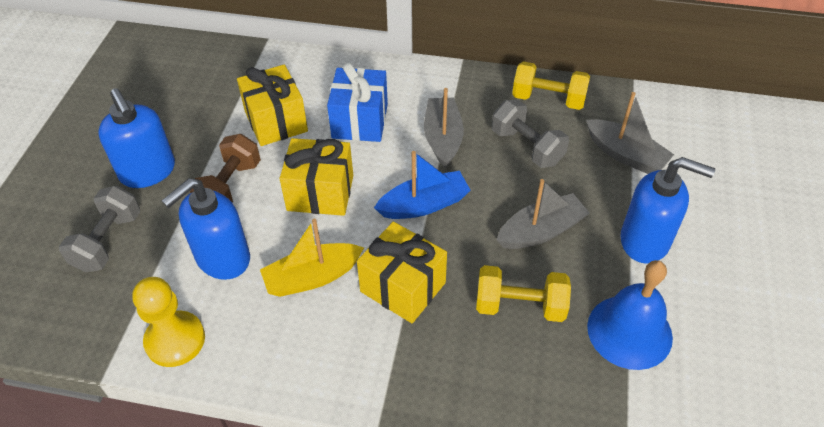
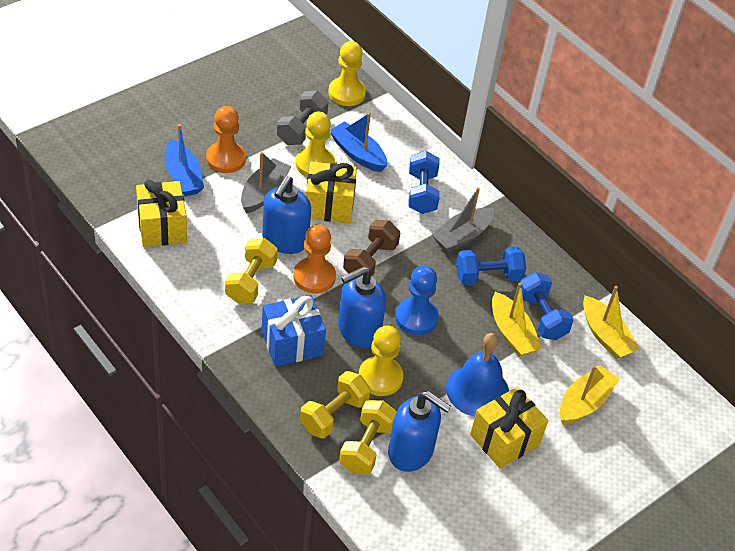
blue boat: [374,151,471,219] = 1 -> [165,124,204,196] [330,113,387,172] = 2
blue dumbbell: none = 0 -> [408,151,440,214] [456,247,526,285] [520,272,574,340] = 3
blue pawn: none = 0 -> [395,266,439,335] = 1
grey boat: [424,88,464,168] [496,179,590,249] [586,92,674,174] = 3 -> [241,152,292,213] [432,188,494,253] = 2
grey dumbbell: [59,186,141,272] [492,100,569,168] = 2 -> [277,91,329,145] = 1
orange pawn: none = 0 -> [206,106,246,173] [293,224,336,293] = 2
yellow boat: [260,219,364,297] = 1 -> [492,283,542,357] [560,365,619,425] [583,286,639,359] = 3
yellow dumbbell: [476,265,571,322] [512,61,590,110] = 2 -> [225,238,278,303] [300,371,371,438] [339,400,396,475] = 3
yellow pawn: [132,277,205,367] = 1 -> [296,112,335,177] [328,41,366,106] [359,326,404,396] = 3

